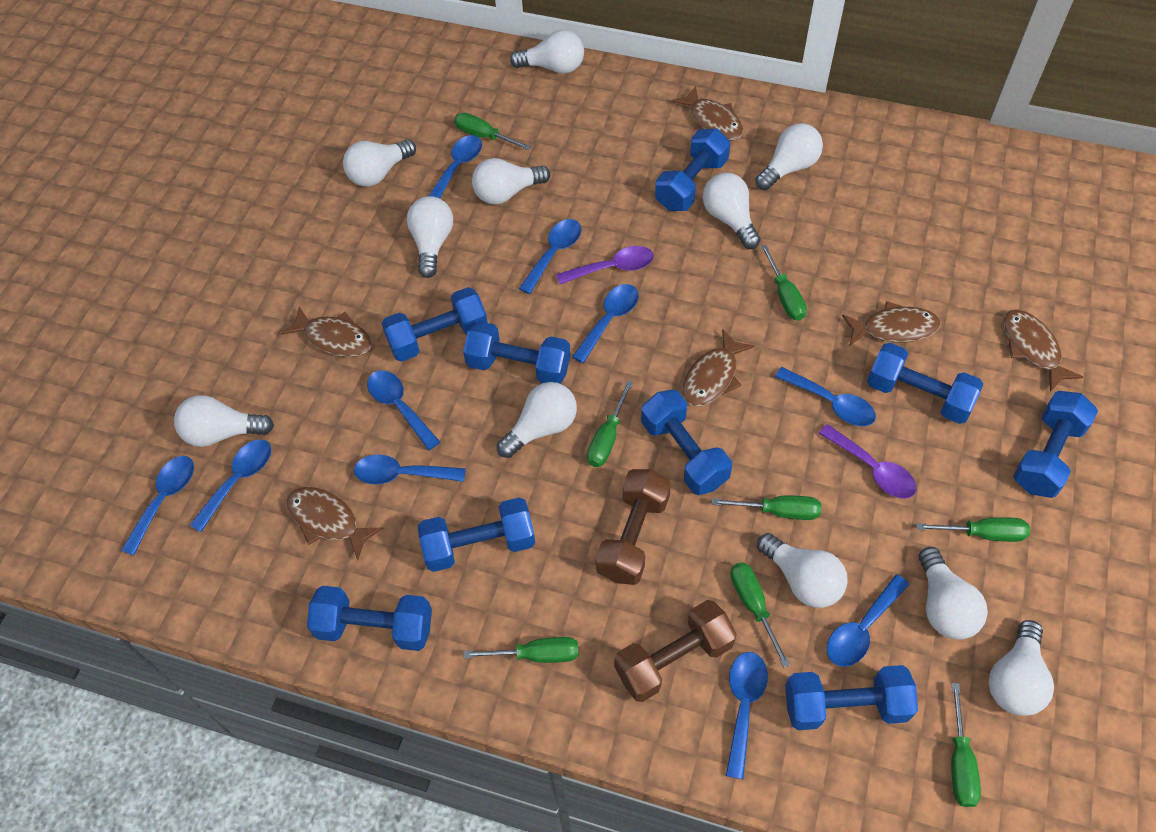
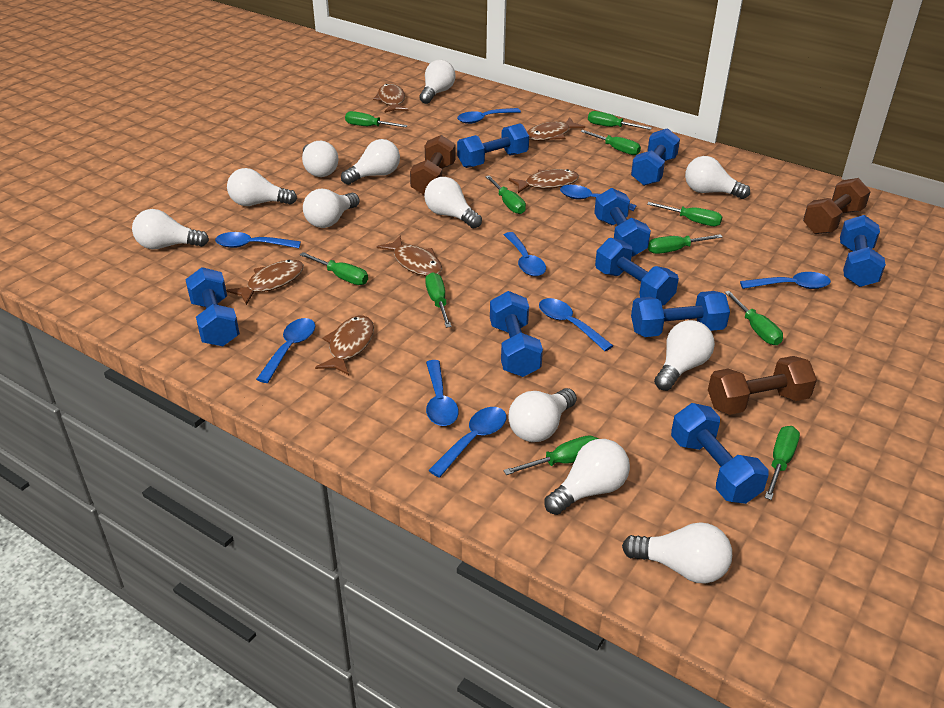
blue spoon: [121,456,194,556] [190,439,271,532] [354,454,466,485] [367,370,440,450] [429,135,482,198] [519,219,581,294] [572,284,639,363] [726,652,768,779] [775,367,876,426] [827,575,909,667] = 10 -> [215,232,301,248] [256,318,315,383] [426,360,459,426] [428,407,506,478] [457,108,521,124] [504,232,546,276] [539,298,613,351] [560,185,637,211] [740,272,831,289] = 9
brown dumbbell: [596,469,671,585] [614,600,737,702] = 2 -> [410,135,456,195] [708,356,817,415] [803,178,871,234] = 3
green screwdriver: [454,113,531,150] [464,637,578,663] [587,380,633,467] [712,496,821,520] [731,562,790,668] [761,245,807,321] [916,517,1030,542] [951,683,981,807] = 8 -> [300,252,368,285] [345,111,408,127] [425,272,451,328] [485,175,526,214] [503,435,598,475] [580,130,641,155] [588,111,652,130] [647,202,722,226] [648,234,723,254] [724,291,783,345] [765,426,800,500] = 11
purple spoon: [556,246,654,285] [818,424,917,499] = 2 -> none = 0
white light bulb: [174,395,274,447] [343,139,416,186] [407,196,453,278] [472,158,550,205] [497,382,577,458] [510,29,584,74] [703,173,761,249] [755,123,823,190] [757,533,848,608] [919,547,988,640] [989,620,1054,716] = 11 -> [132,209,209,249] [227,168,297,206] [302,141,338,177] [303,189,360,228] [341,139,400,185] [419,60,455,104] [424,177,482,228] [508,388,577,442] [545,439,630,515] [622,522,732,584] [654,320,715,391] [685,156,750,199] = 12

